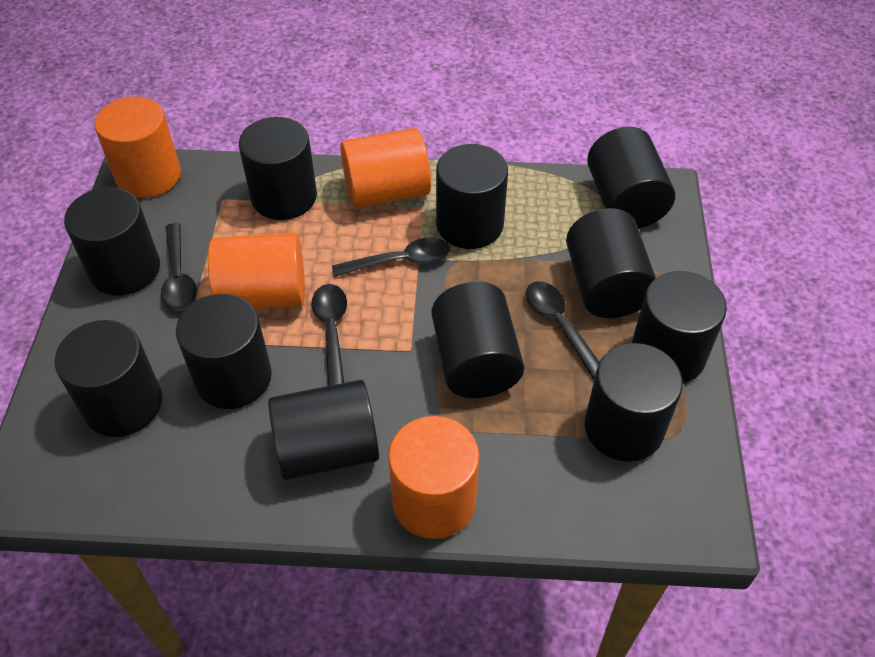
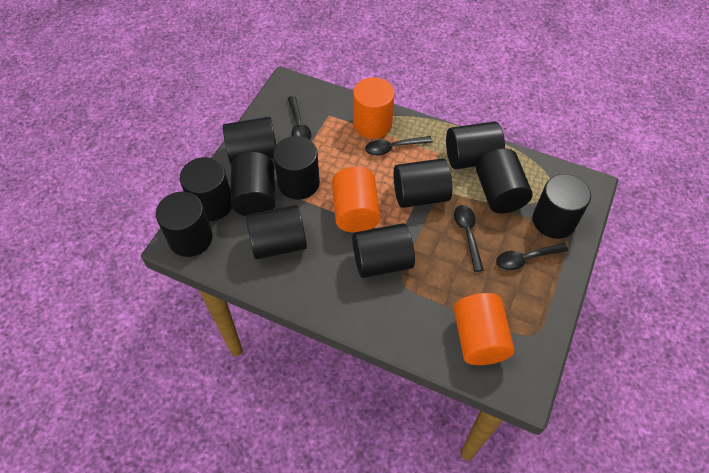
orange cylinder: [94,96,181,198] [208,232,305,309] [340,128,431,208] [388,416,479,539] = 4 -> [332,167,380,233] [353,77,395,139] [453,293,514,365] = 3

